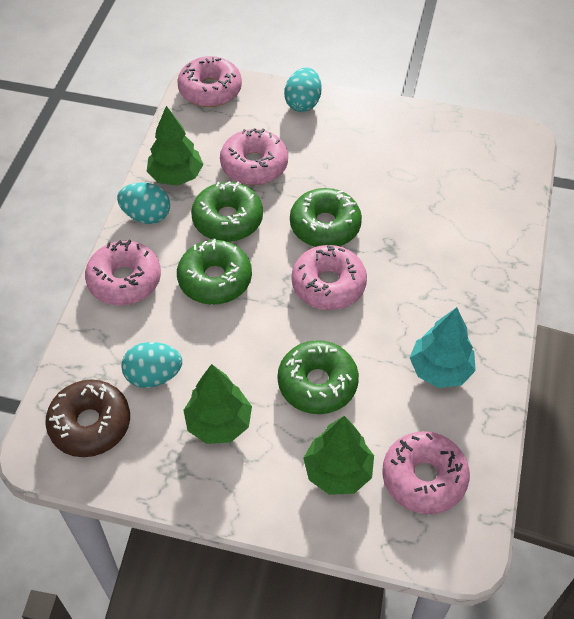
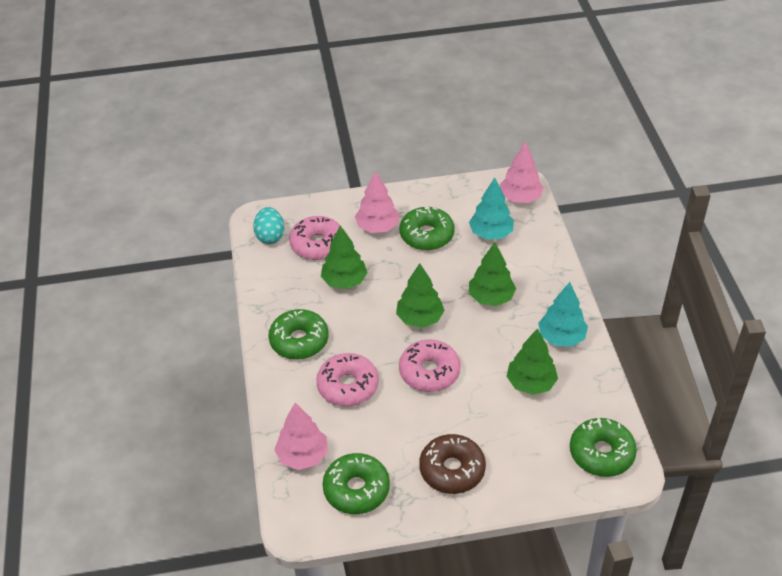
green tree: [147,106,204,186] [183,364,252,444] [303,416,374,495] = 3 -> [321,226,368,289] [396,263,445,328] [469,242,516,306] [506,328,558,395] = 4
pink donut: [85,240,161,306] [177,56,242,107] [220,128,288,185] [292,245,367,310] [382,431,470,514] = 5 -> [289,216,340,260] [316,353,379,407] [399,339,461,392] = 3
pink tree: none = 0 -> [274,403,328,470] [355,171,399,233] [500,141,544,203] = 3
turquoise egg: [117,182,170,224] [121,342,182,388] [284,68,322,112] = 3 -> [253,207,284,244] = 1
turquoise tree: [410,307,476,388] = 1 -> [469,177,514,240] [538,282,588,347] = 2

